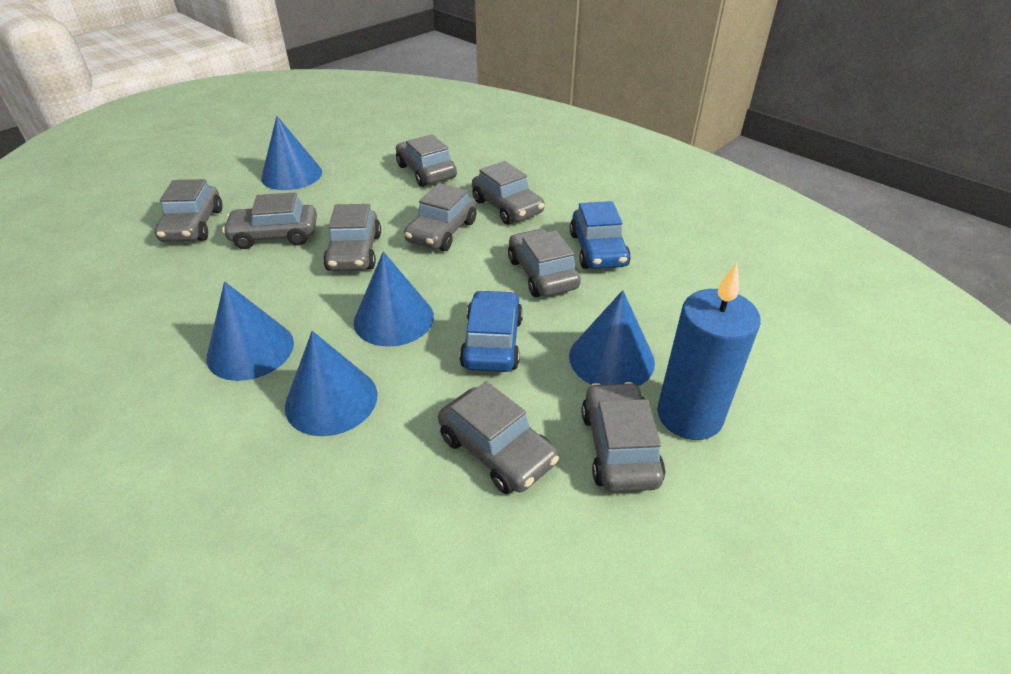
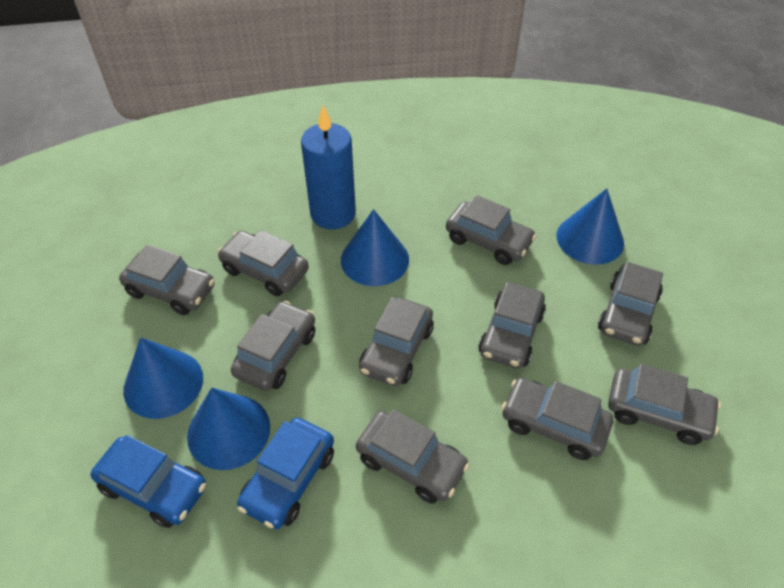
blue cone: [207,282,294,381] [261,116,322,190] [285,331,378,436] [354,251,434,347] [569,290,655,386] = 5 -> [123,337,203,419] [187,388,270,470] [341,209,409,286] [557,188,624,265] = 4
grey car: [155,179,222,242] [222,192,317,249] [323,204,381,271] [396,134,457,187] [404,183,477,251] [438,382,559,494] [472,161,545,225] [508,229,581,297] [581,382,665,492] = 9 -> [119,245,215,315] [217,230,309,296] [231,301,315,391] [356,409,470,504] [359,297,434,386] [446,195,536,265] [478,282,546,369] [501,378,613,460] [598,262,663,346] [608,364,721,445] = 10

